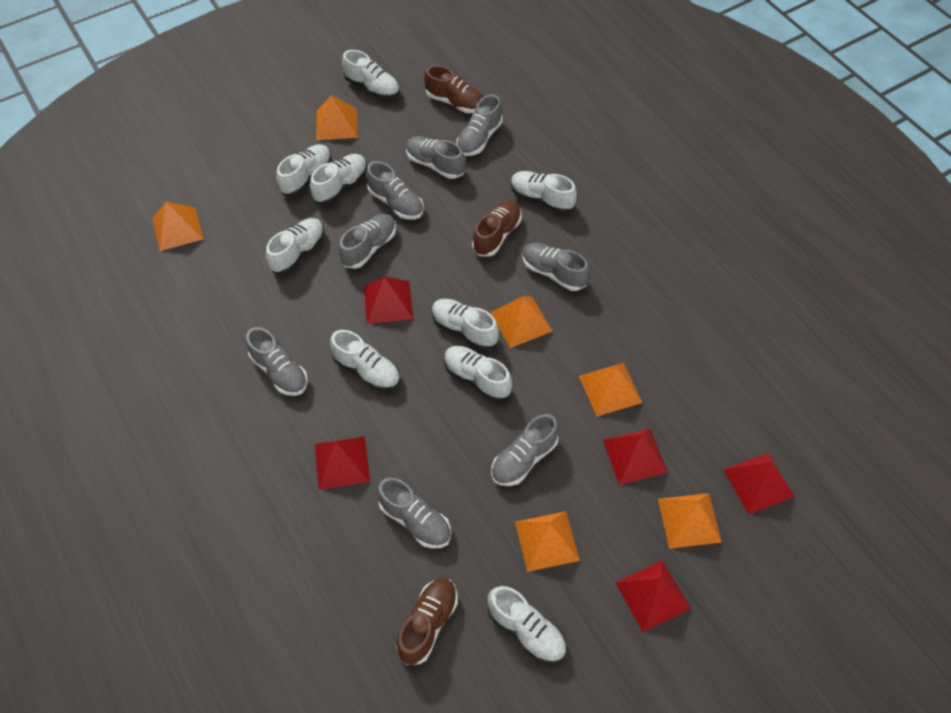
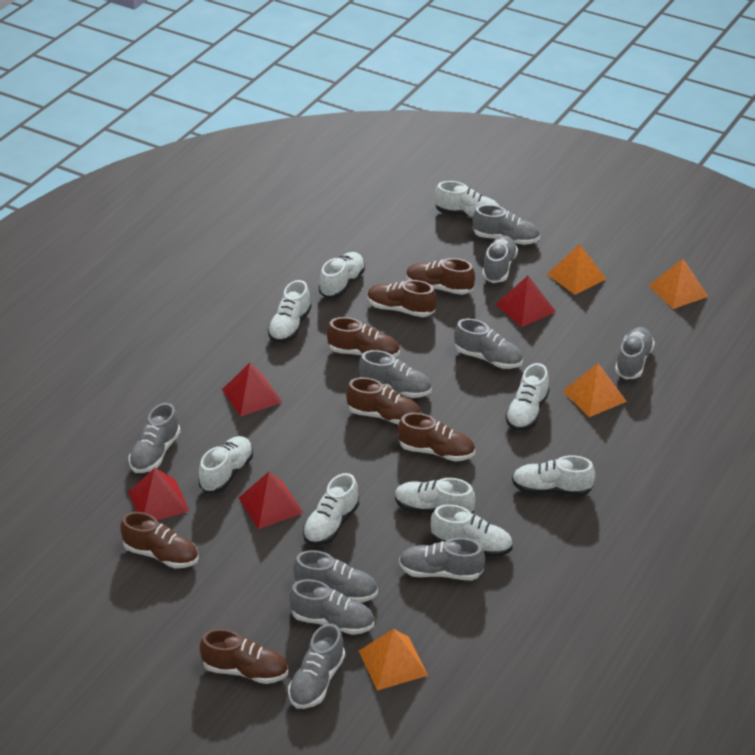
brown shoe: [396,578,458,665] [424,65,483,113] [472,200,522,257] = 3 -> [120,512,199,568] [200,629,288,684] [327,317,400,358] [346,377,421,424] [367,280,436,317] [398,413,475,461] [406,258,475,295] = 7
grey shoe: [246,327,308,396] [339,214,396,269] [366,161,424,219] [377,478,451,549] [406,136,465,179] [456,94,503,156] [491,414,559,486] [522,243,590,291] = 8 -> [129,403,180,473] [288,623,345,709] [289,579,374,635] [293,550,378,603] [359,350,432,398] [399,538,485,580] [454,318,523,369] [473,204,540,245] [482,235,518,283] [615,327,655,379] = 10
orange pyramid: [152,202,204,251] [316,95,357,141] [490,296,552,348] [515,511,580,572] [579,363,643,416] [658,493,722,549] = 6 -> [359,629,428,691] [547,244,606,295] [563,363,627,417] [648,259,708,309] = 4
red pyramid: [315,436,370,490] [364,276,413,324] [603,428,668,485] [616,560,691,632] [723,453,795,514] = 5 -> [128,468,189,520] [222,363,282,417] [239,472,304,529] [495,276,556,327] = 4

